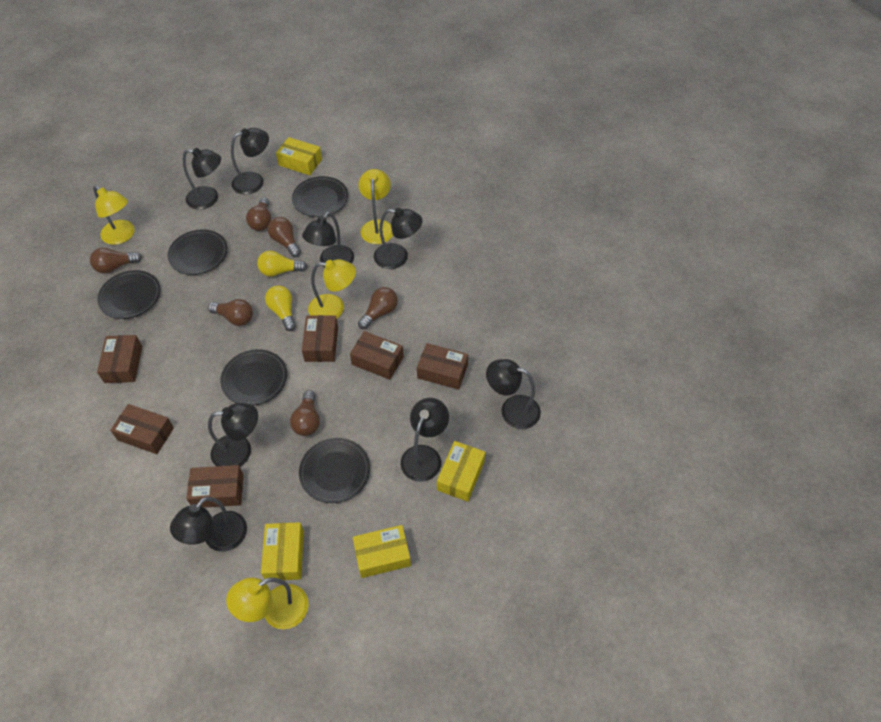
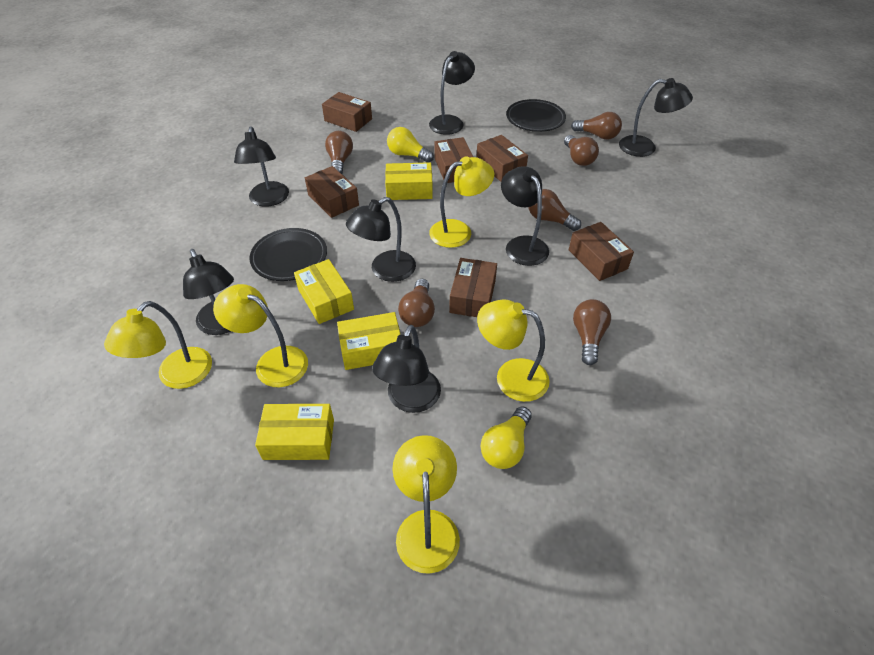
black lamp: [170,497,247,552] [183,148,221,210] [208,403,258,467] [231,128,269,195] [302,212,354,267] [374,208,423,269] [401,398,449,482] [486,359,541,429] = 8 -> [183,249,234,335] [234,126,289,207] [346,197,416,282] [372,325,441,413] [429,51,475,135] [501,166,549,266] [619,78,693,157] = 7
black plate: [97,270,161,319] [168,229,228,275] [220,349,287,406] [292,176,348,217] [299,438,370,503] = 5 -> [250,228,327,281] [506,99,566,132] = 2
yellow lamp: [93,185,134,245] [226,577,308,630] [308,259,356,319] [358,169,393,244] = 4 -> [104,301,212,389] [213,284,308,387] [392,435,460,574] [429,156,494,248] [477,300,550,402] = 5

